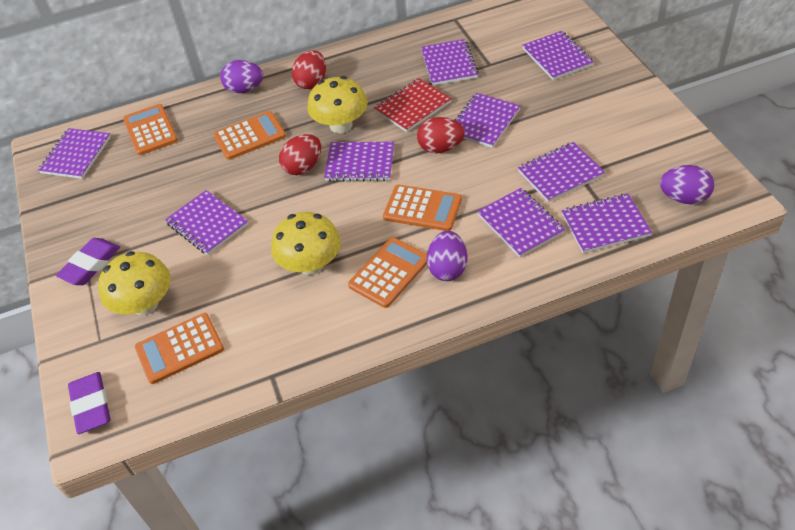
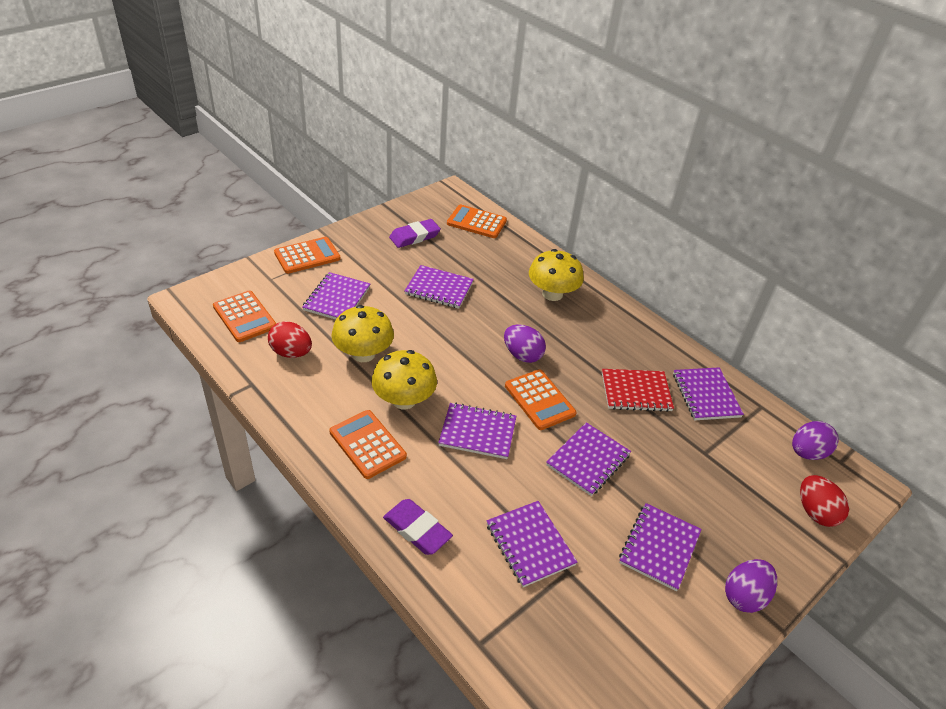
purple notebook: [38,128,111,179] [165,190,248,255] [324,142,394,182] [421,39,479,86] [455,93,520,148] [477,188,565,257] [518,142,605,202] [522,31,594,80] [562,194,652,253] = 9 -> [302,272,370,320] [405,265,474,309] [438,402,516,459] [486,501,578,587] [546,422,631,496] [619,503,702,591] [673,367,744,420] = 7
red egg: [279,134,321,175] [292,51,326,89] [417,117,465,153] = 3 -> [268,321,312,358] [800,475,849,527] = 2

